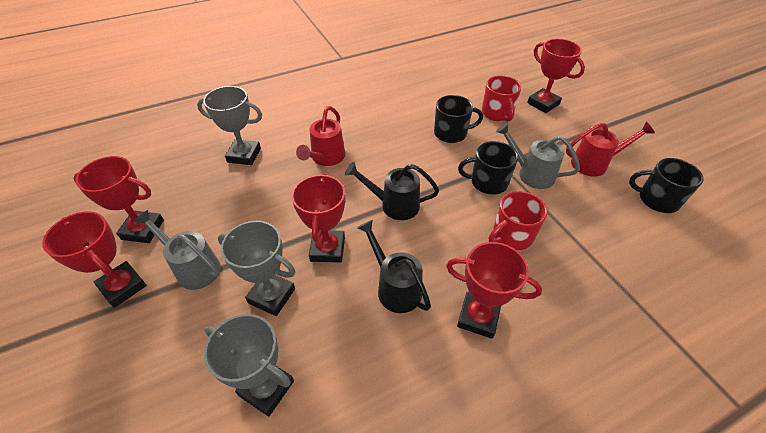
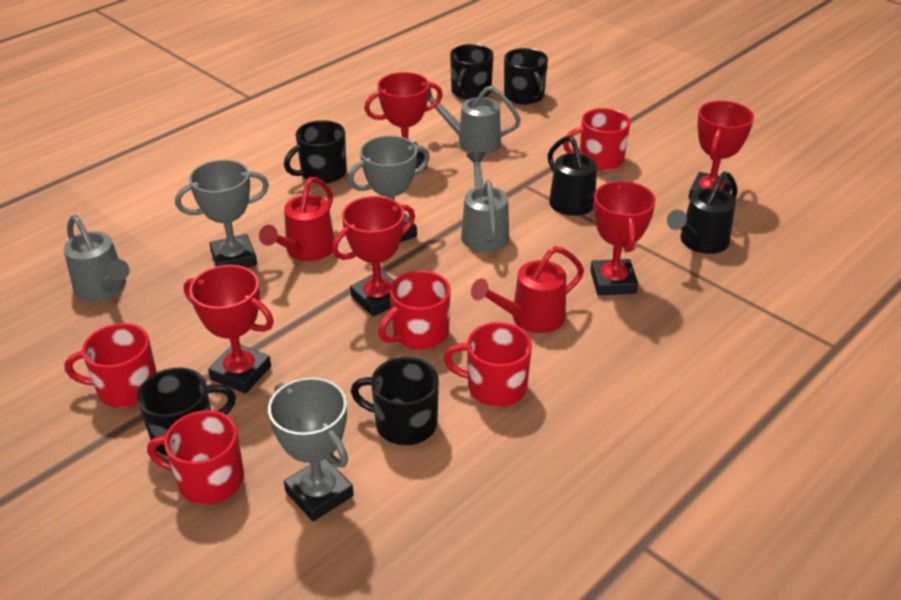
black mug: [434,95,483,143] [458,141,518,195] [629,158,703,213] = 3 -> [137,368,236,456] [284,120,347,184] [350,357,439,445] [450,44,494,100] [504,48,548,105] = 5
grey watering can: [133,210,221,290] [496,123,580,189] = 2 -> [64,215,130,302] [428,86,521,154] [461,152,509,252] = 3
red mug: [482,76,522,122] [489,191,547,250] = 2 -> [65,323,157,408] [147,410,244,505] [378,271,451,350] [443,322,532,407] [563,108,630,171] = 5

